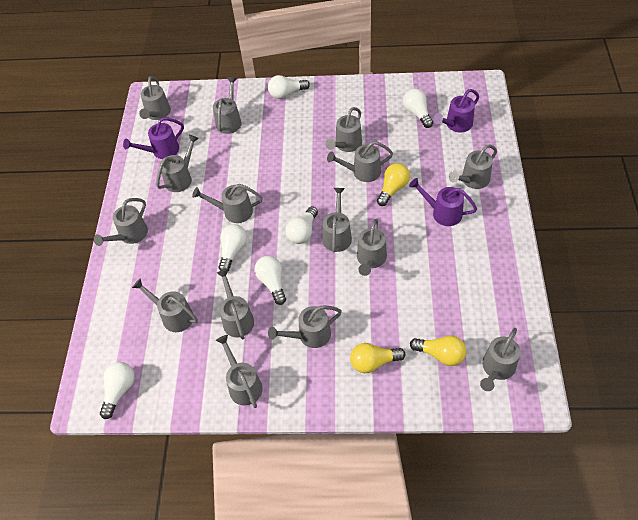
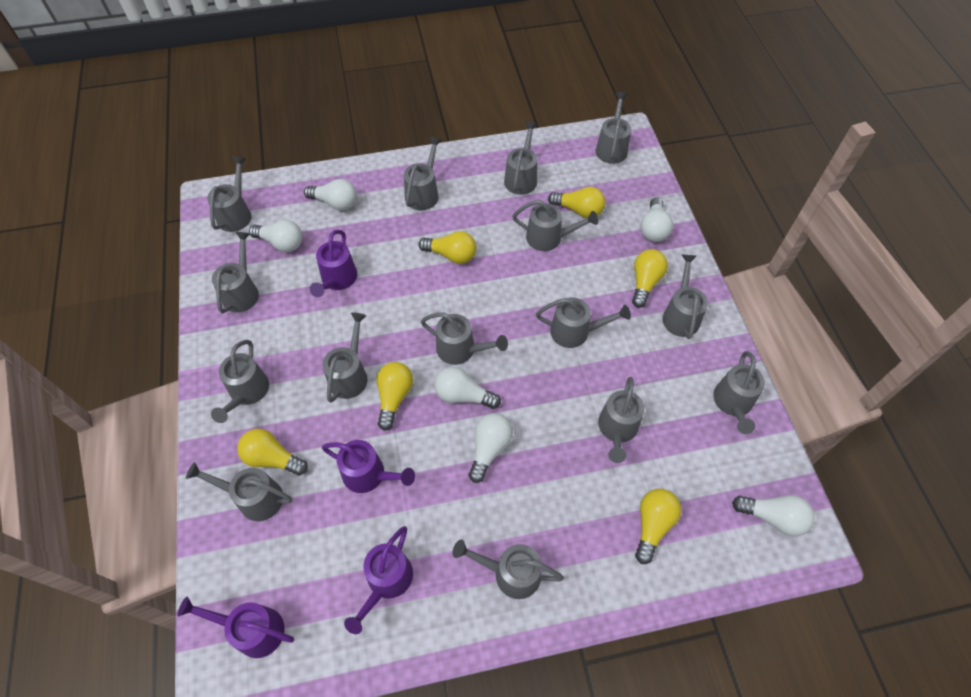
purple watering can: [123,118,184,159] [409,178,477,226] [433,89,479,132] = 3 -> [177,596,294,658] [310,230,357,297] [322,440,415,493] [344,526,413,634] = 4
yellow light bulb: [350,343,405,373] [377,163,410,206] [410,336,466,366] = 3 -> [237,429,308,476] [377,362,413,431] [419,231,476,264] [548,187,605,218] [632,249,668,308] [635,489,681,564] = 6

